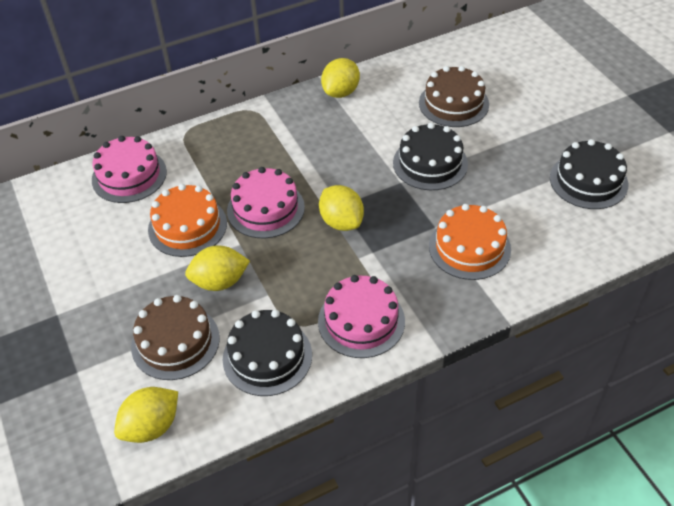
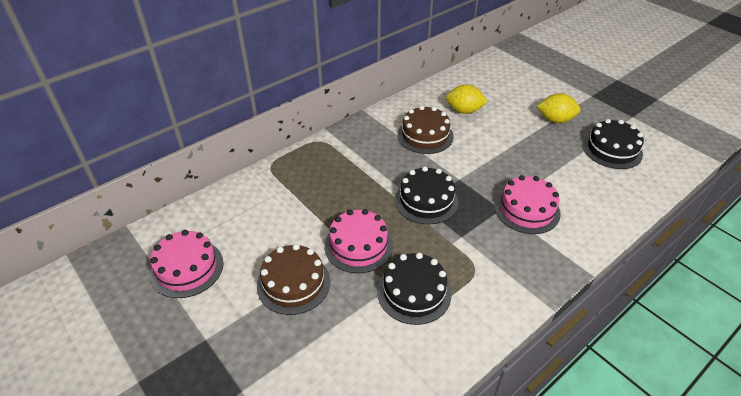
orange cake: [148,184,227,257] [429,204,511,280] = 2 -> none = 0
yellow lemon: [114,387,178,443] [185,245,250,291] [319,185,364,231] [321,58,360,98] = 4 -> [446,84,488,114] [537,93,581,123] = 2

